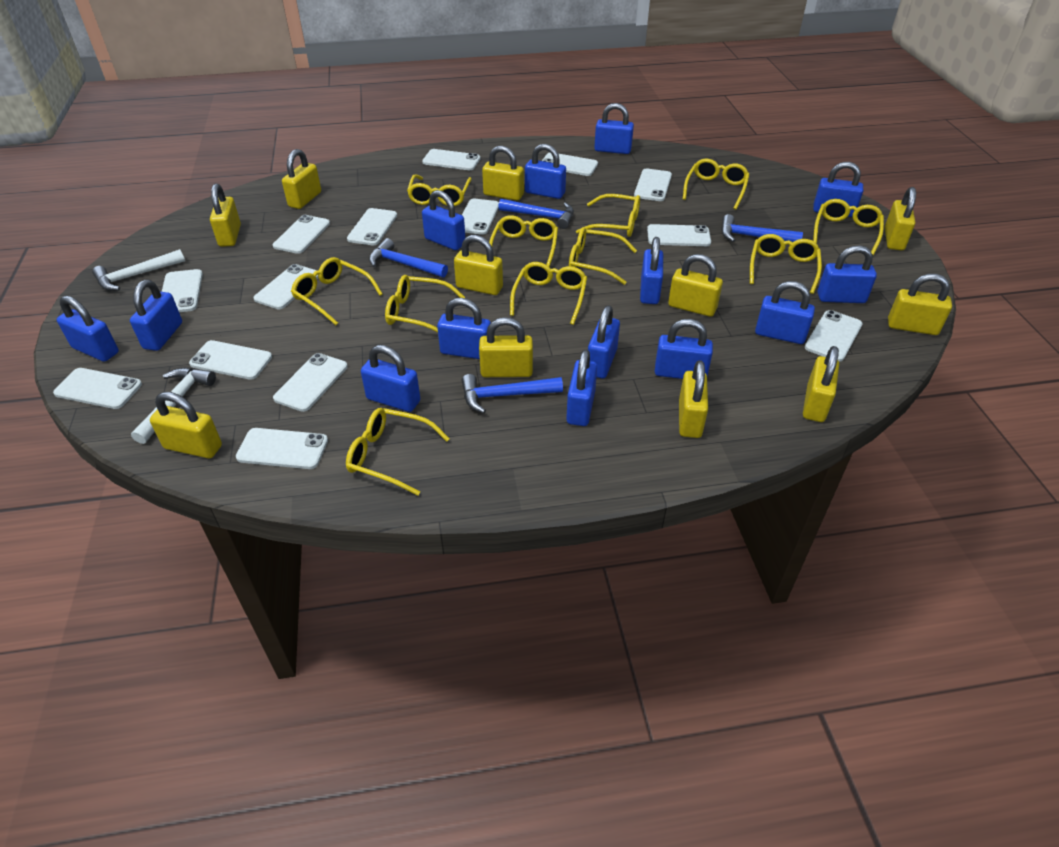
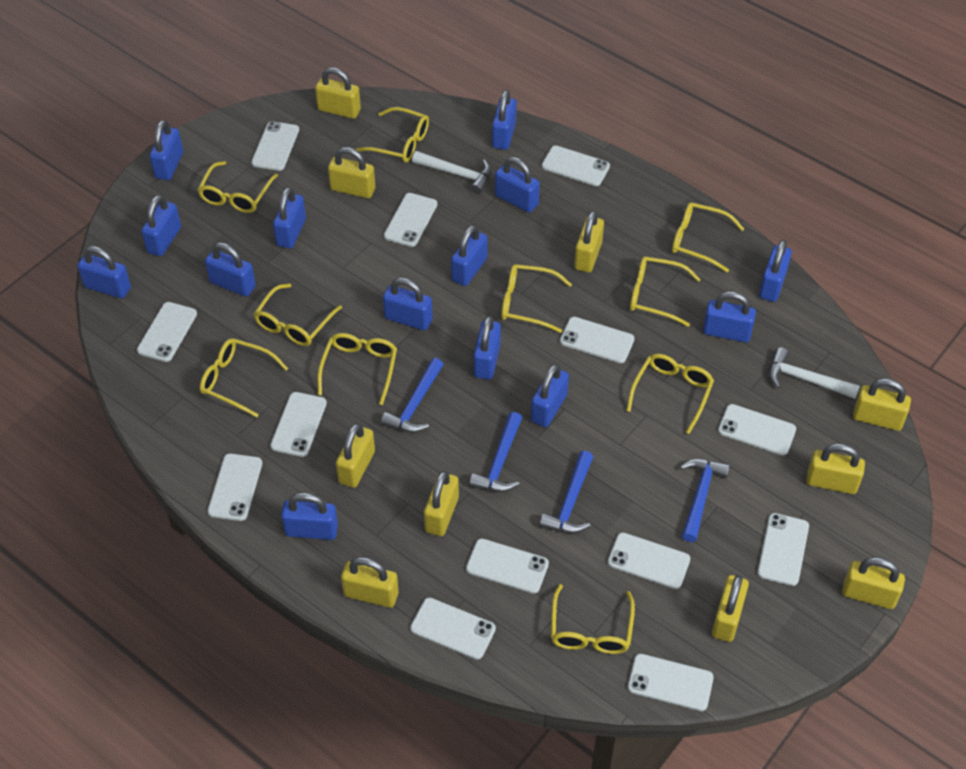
white phone: [53,368,142,409] [162,269,203,312] [189,340,272,380] [236,428,328,469] [254,264,318,309] [273,215,330,254] [273,353,348,412] [347,208,397,245] [422,149,480,170] [462,199,499,235] [542,152,598,176] [634,168,672,201] [647,224,711,246] [805,310,862,362] = 14 -> [137,302,197,362] [207,454,262,521] [251,121,299,171] [270,392,327,457] [384,193,437,247] [410,598,496,660] [466,538,549,594] [542,146,610,186] [560,317,634,363] [608,532,690,589] [628,654,714,711] [718,404,796,455] [757,513,809,586] = 13
yellow glasses: [291,257,382,325] [346,408,450,496] [385,275,465,333] [407,174,472,206] [489,215,558,267] [510,262,587,325] [569,227,637,285] [576,194,640,237] [683,159,750,210] [750,234,822,294] [813,199,884,255] = 11 -> [198,161,278,213] [200,338,288,418] [254,283,342,346] [317,333,397,405] [356,107,429,162] [501,264,572,333] [551,584,635,654] [626,354,714,434] [630,257,701,327] [672,202,744,272] = 10
yellow padlock: [150,392,222,458] [210,183,241,247] [282,149,321,209] [454,235,503,295] [479,317,533,377] [482,146,524,201] [668,254,723,317] [679,360,708,438] [803,346,839,422] [885,187,916,250] [888,274,952,335] = 11 -> [315,67,361,119] [328,147,375,198] [336,423,375,488] [341,557,399,608] [424,470,459,536] [574,210,604,272] [712,575,749,642] [806,443,865,494] [842,557,905,609] [853,378,911,431] = 10

